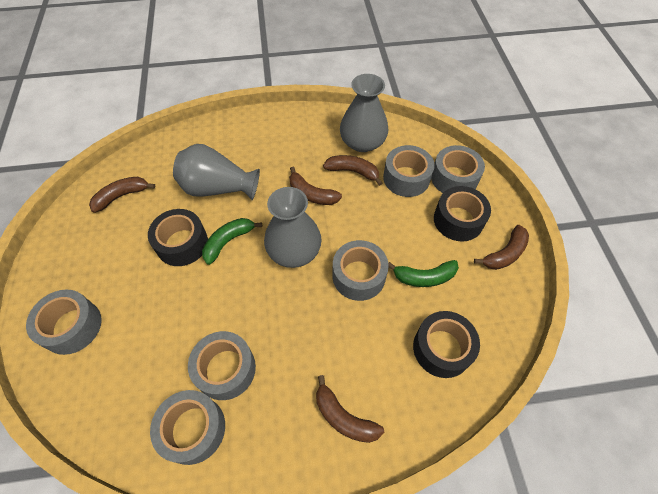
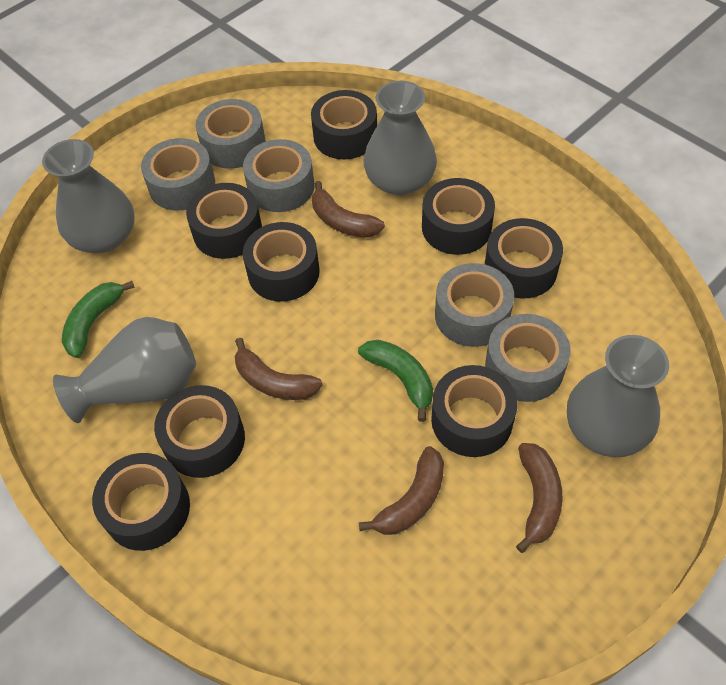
black tape: [148,209,208,266] [413,311,480,378] [434,186,491,241] = 3 -> [92,453,190,551] [154,385,245,478] [186,183,262,259] [243,222,320,302] [311,90,377,159] [422,178,495,255] [431,365,517,457] [485,218,563,299] = 8
brown banana: [89,177,156,213] [289,167,342,205] [316,375,384,443] [323,155,382,186] [474,225,529,270] = 5 -> [235,338,322,400] [312,181,385,238] [359,446,444,535] [516,443,563,553] = 4
grey tape: [26,289,102,355] [150,390,225,465] [188,331,256,400] [333,240,389,301] [383,145,435,197] [431,145,485,193] = 6 -> [141,138,215,211] [196,99,266,169] [243,139,314,212] [435,263,514,347] [485,314,571,402] = 5
grey vase: [173,144,260,200] [264,187,322,268] [340,74,388,152] = 3 -> [42,139,135,253] [53,317,196,423] [363,81,437,196] [567,335,669,457] = 4

